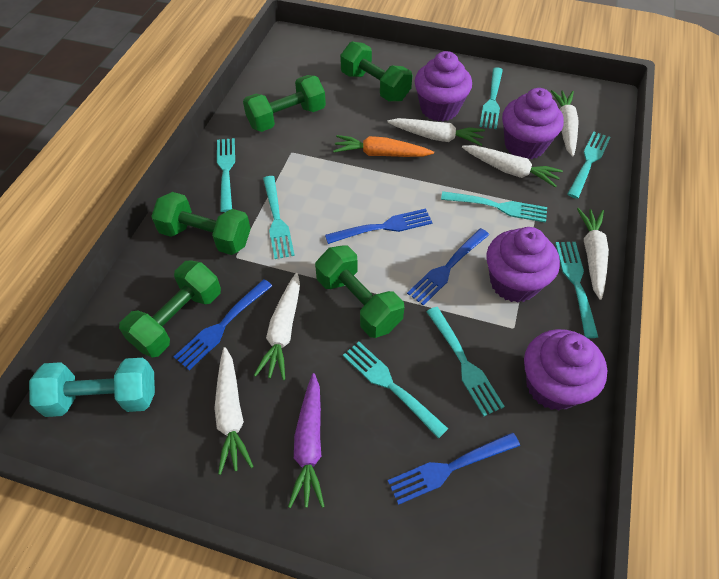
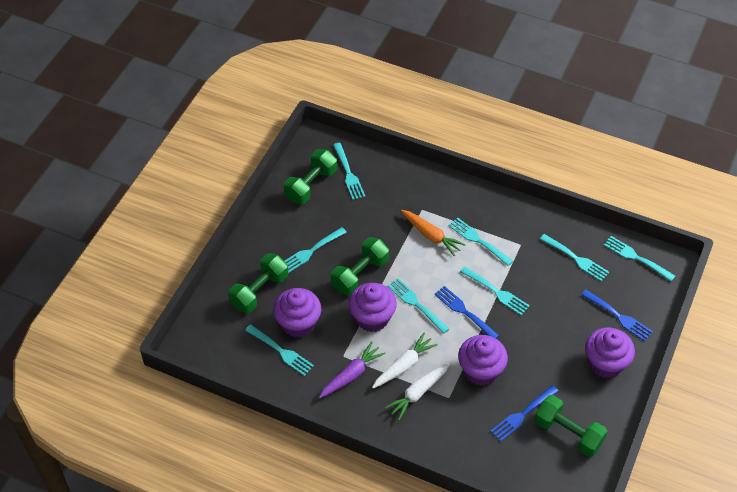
blue fork: [174,279,272,370] [325,209,432,244] [388,432,520,505] [407,228,489,306] = 4 -> [434,286,499,338] [490,385,559,442] [581,290,653,341] = 3
green dumbbell: [119,260,221,357] [151,192,251,255] [243,75,326,132] [315,245,404,338] [340,41,412,102] = 5 -> [228,253,288,313] [284,149,337,204] [331,237,389,295] [534,395,608,457] = 4
turquoise dumbbell: [29,358,155,417] = 1 -> none = 0
white carrot: [214,347,254,475] [254,273,300,380] [387,118,485,146] [462,145,563,188] [551,90,578,157] [577,208,609,300] = 6 -> [372,333,438,389] [384,363,450,421] = 2

